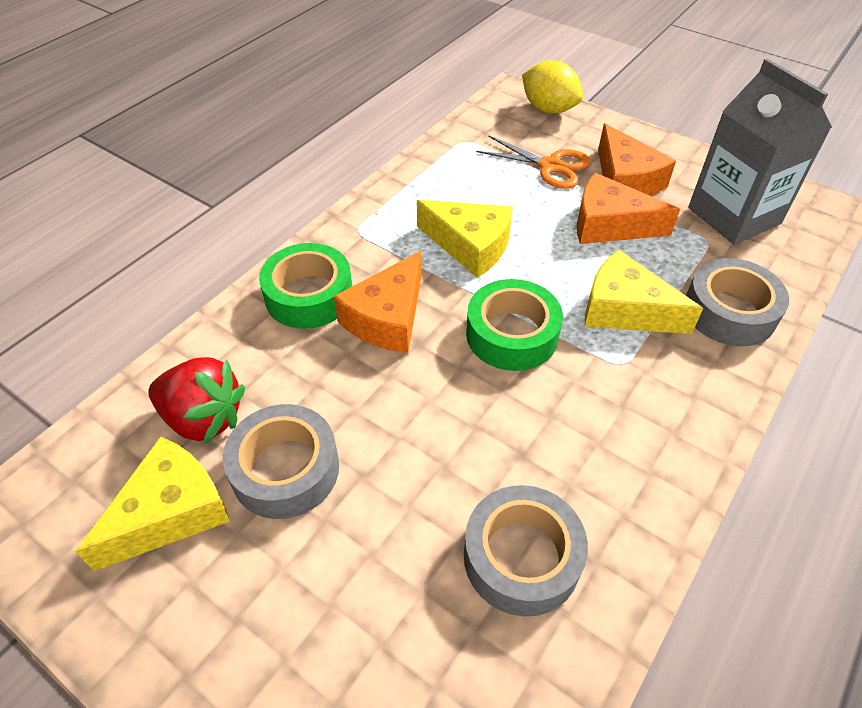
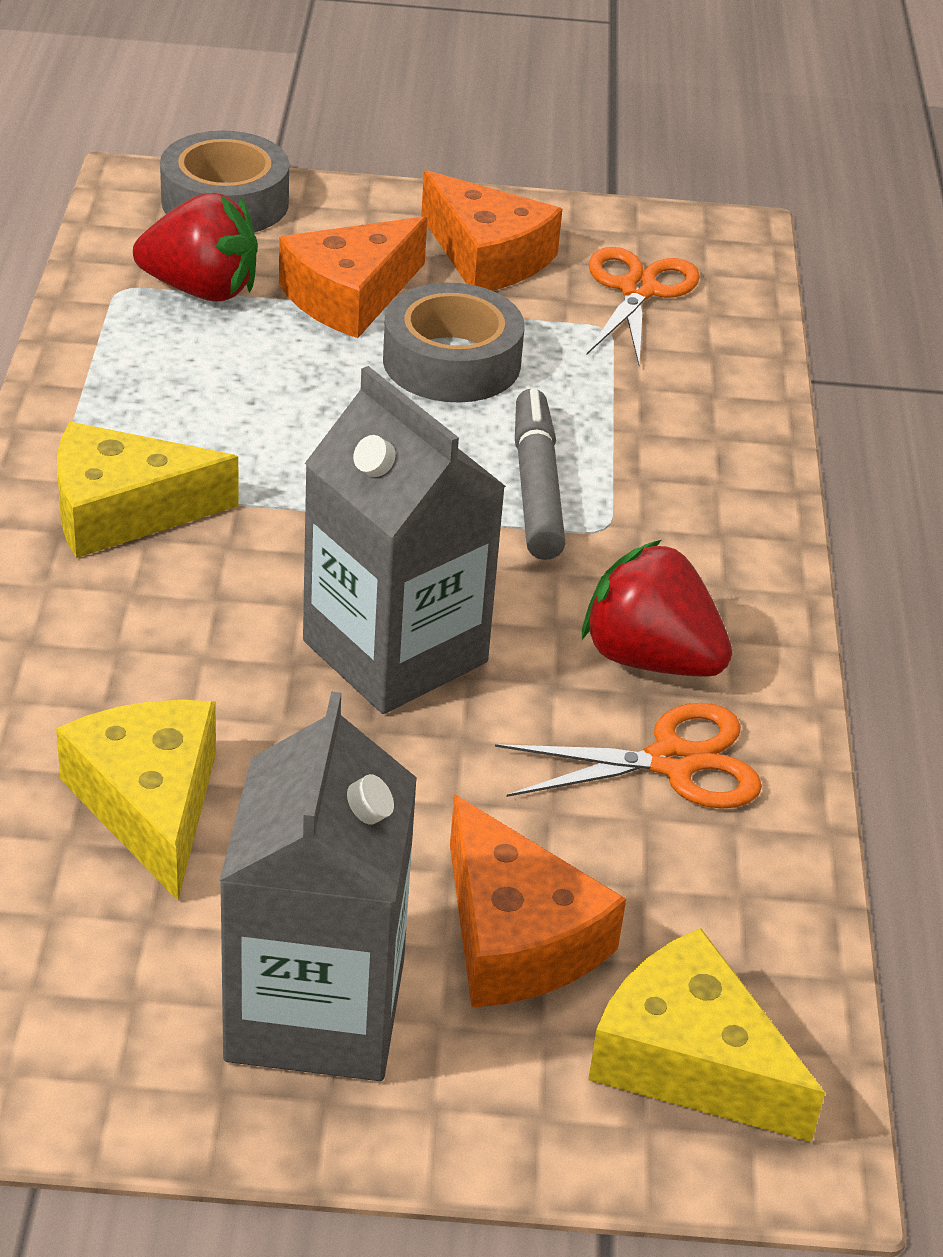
green tape: [259,243,352,329] [466,279,563,371] = 2 -> none = 0
grey carton: [688,58,832,245] = 1 -> [220,692,417,1081] [303,366,506,714] = 2
grey marker: none = 0 -> [515,388,566,560] = 1
grey tape: [223,404,339,519] [464,485,588,617] [686,258,789,346] = 3 -> [160,130,289,232] [383,283,525,403] = 2
orange scissors: [476,135,590,189] = 1 -> [495,703,762,809] [587,247,700,365] = 2
red strawberry: [148,357,245,444] = 1 -> [133,193,258,302] [582,540,732,677] = 2
yellow lemon: [522,60,583,113] = 1 -> none = 0

